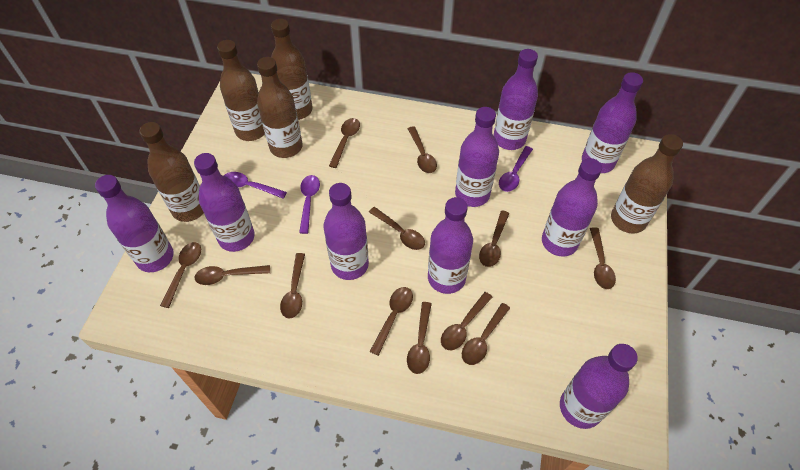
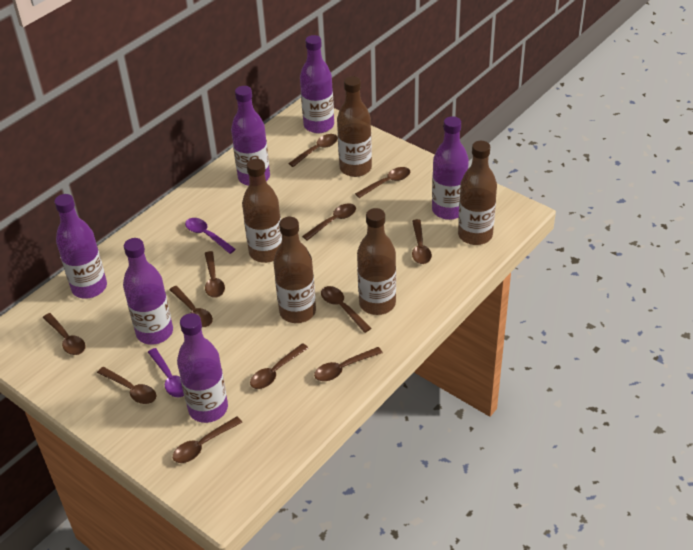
purple bottle: [95,175,174,272] [194,153,255,252] [324,183,369,280] [428,197,473,294] [455,107,499,207] [494,49,538,150] [542,158,602,257] [560,344,638,429] [582,72,643,173] = 9 -> [54,194,107,298] [123,238,173,345] [177,313,228,423] [231,86,270,186] [300,35,334,133] [432,116,469,220] = 6
purple spoon: [224,172,287,199] [299,175,320,234] [499,146,533,192] = 3 -> [148,348,184,397] [185,218,236,254] = 2

